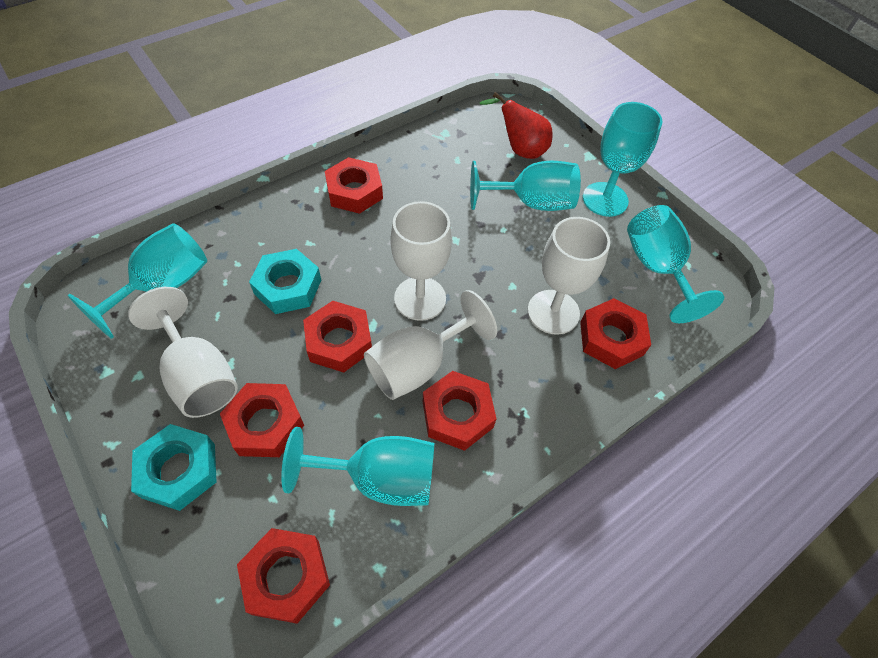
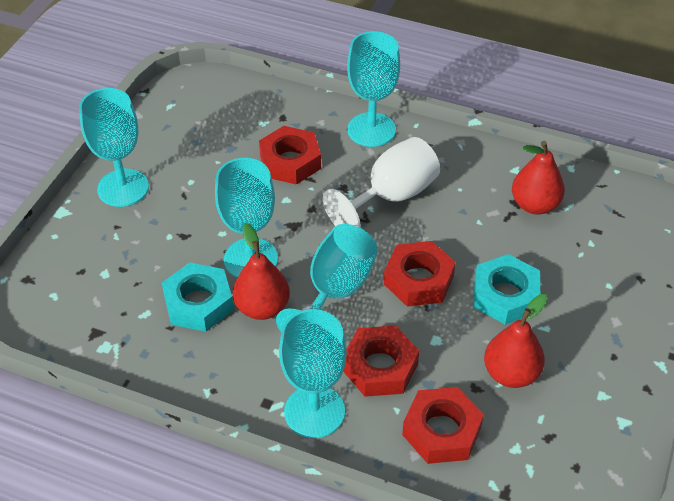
red nut: [220,383,304,457] [237,528,330,624] [303,301,372,373] [325,157,383,214] [423,371,496,451] [580,298,651,369] = 6 -> [259,126,321,185] [343,325,419,397] [384,241,456,307] [402,387,484,464] = 4
red pear: [480,92,553,159] = 1 -> [233,223,290,320] [484,294,548,388] [512,141,565,215] = 3
white goblet: [128,287,238,418] [364,290,497,400] [390,201,452,321] [528,217,610,335] = 4 -> [323,137,440,228] = 1

